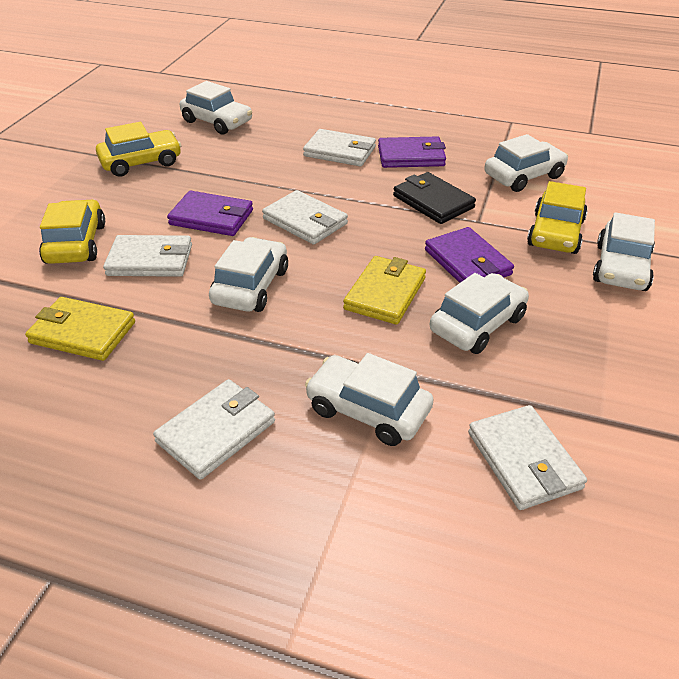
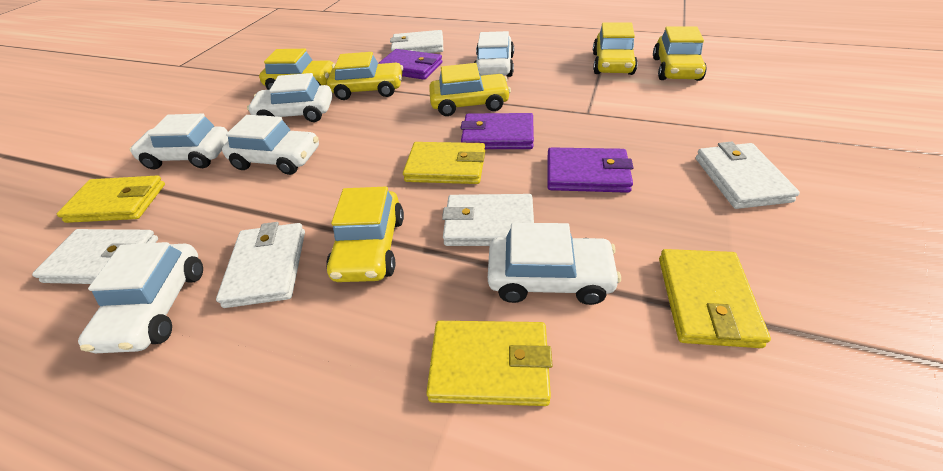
black wallet: [393,172,476,224] = 1 -> none = 0
yellow car: [39,199,105,264] [96,122,181,177] [527,181,588,254] = 3 -> [259,49,335,90] [326,187,404,282] [327,52,403,100] [429,63,511,116] [593,23,638,75] [653,26,707,81] = 6
yellow wallet: [25,297,135,361] [343,256,426,325] = 2 -> [57,176,165,223] [403,142,485,184] [426,321,553,406] [659,249,771,348] = 4

